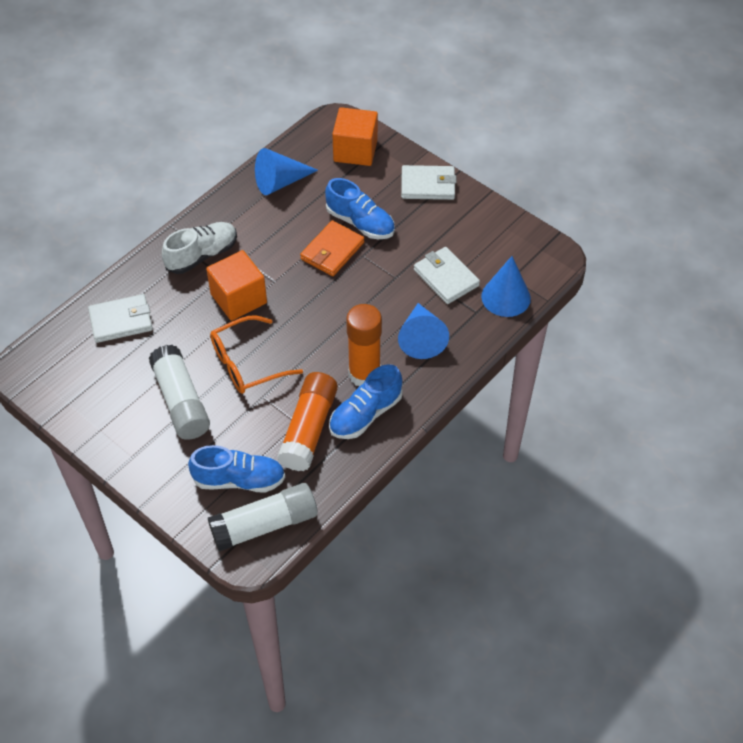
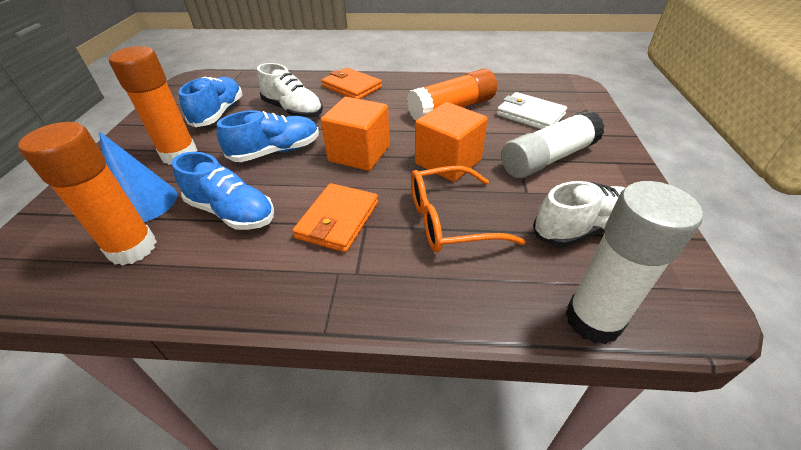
blue cone: [255,148,318,195] [398,303,449,359] [481,256,531,317] = 3 -> [99,132,177,222] = 1
orange glue stick: [277,372,338,471] [346,304,382,386] = 2 -> [18,122,157,266] [109,46,197,165] [407,69,497,120] = 3
orange wallet: [300,220,364,276] = 1 -> [292,183,378,252] [321,68,382,99] = 2
white shoe: [162,222,237,274] = 1 -> [257,63,323,118] [533,181,625,248] = 2
white wallet: [88,294,153,343] [401,165,457,200] [414,247,480,304] = 3 -> [497,92,567,129] = 1

